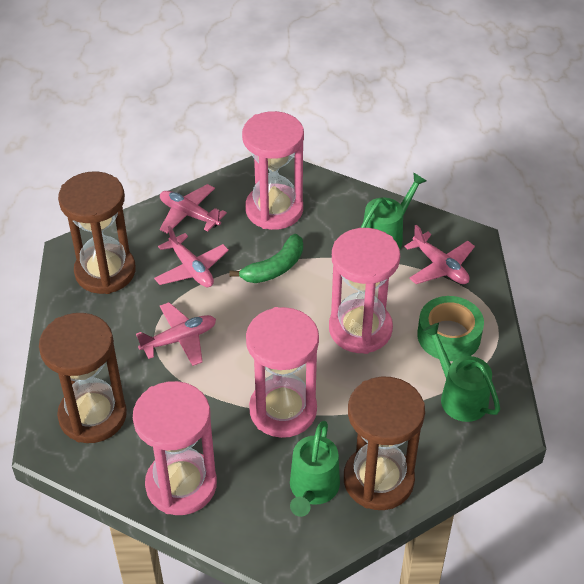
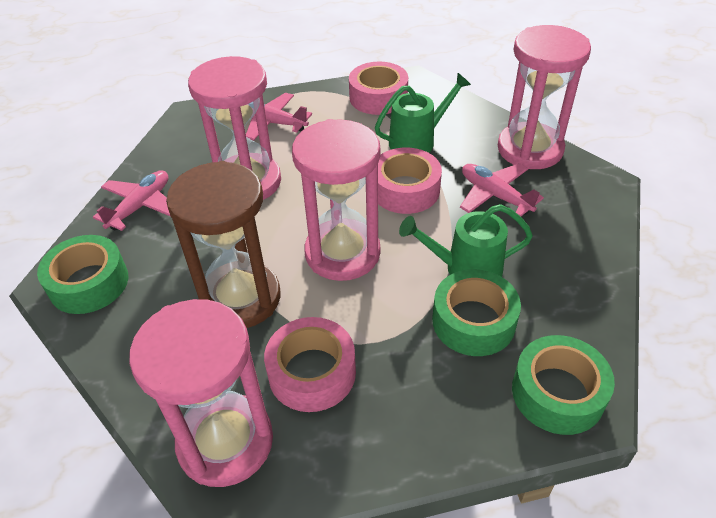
brown hourglass: [39,313,127,443] [58,171,136,294] [344,377,425,510] = 3 -> [166,161,280,328] = 1
green banana: [229,234,303,283] = 1 -> none = 0
green tape: [417,296,484,361] = 1 -> [37,235,128,314] [432,269,521,356] [512,335,615,435] = 3
green watering can: [290,421,340,517] [361,172,426,249] [423,323,500,422] = 3 -> [375,73,471,153] [399,204,533,277] = 2
pink plane: [136,302,216,366] [154,225,229,287] [160,184,227,234] [404,225,475,284] = 4 -> [93,170,171,231] [246,93,312,140] [460,163,544,216] = 3
pink tape: none = 0 -> [264,317,356,412] [349,62,408,115] [378,148,442,214] = 3

